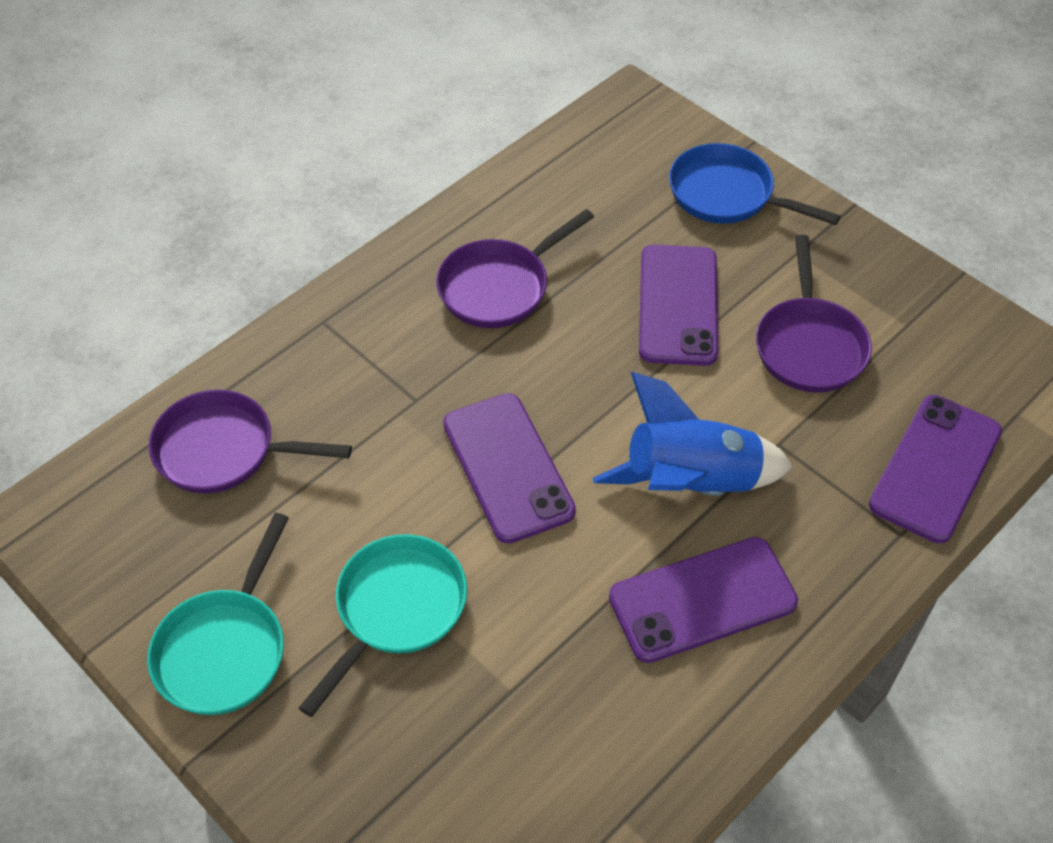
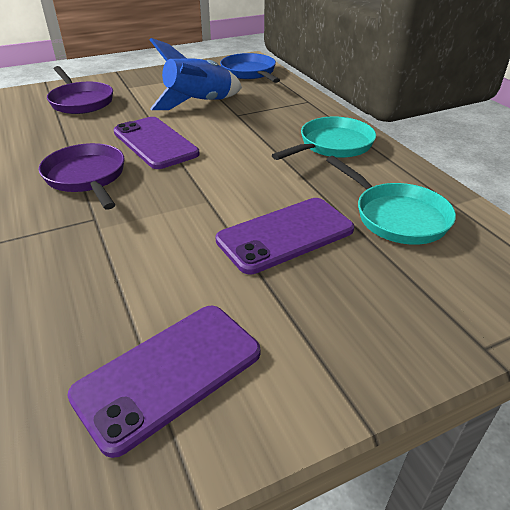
purple pan: [149,390,352,494] [436,209,594,328] [756,235,872,393] = 3 -> [39,143,125,210] [47,66,113,114] = 2
purple phone: [443,393,576,544] [609,537,798,663] [639,244,718,366] [869,395,1002,543] = 4 -> [67,306,261,458] [114,117,200,169] [215,198,354,274] = 3

